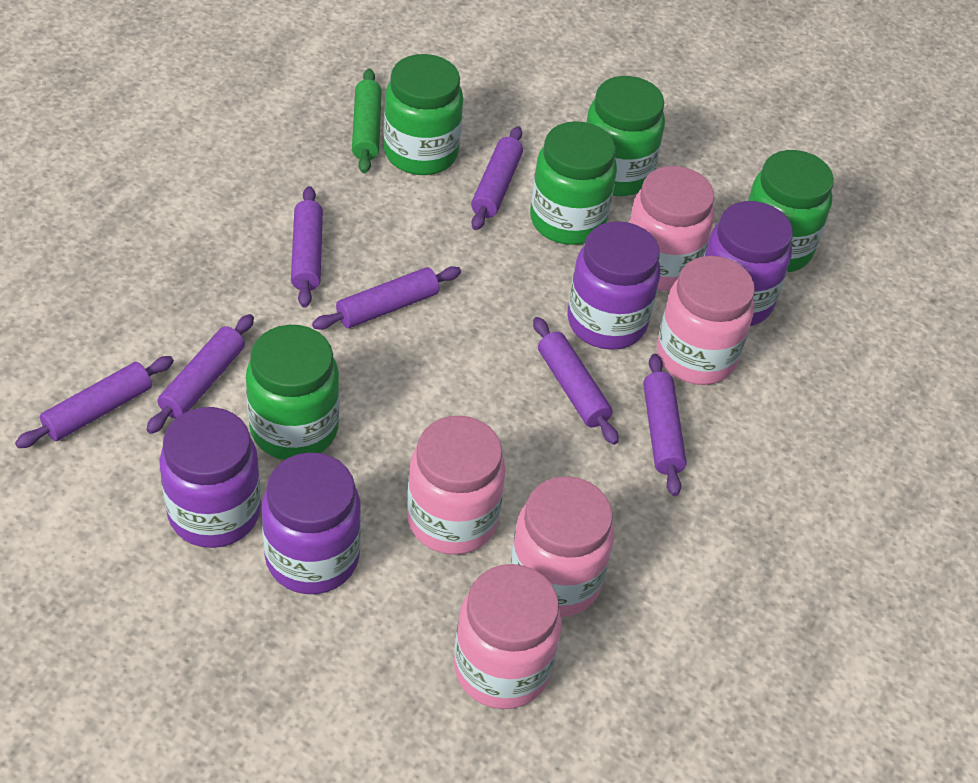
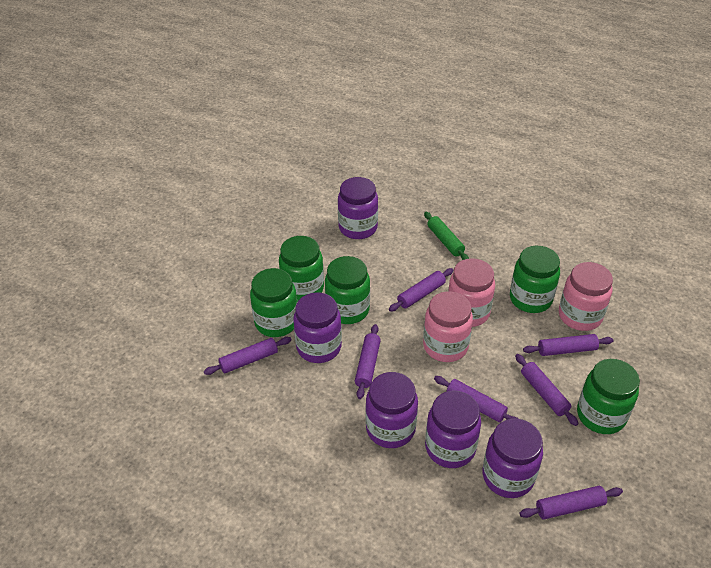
pink jar: [407,416,506,555] [454,564,562,709] [510,476,614,617] [629,166,715,291] [657,256,755,385] = 5 -> [423,291,473,362] [448,258,495,327] [559,262,613,331] = 3
purple jar: [159,407,261,548] [262,452,361,594] [567,221,660,350] [704,201,793,326] = 4 -> [293,292,342,363] [338,177,378,239] [365,372,418,448] [425,391,481,468] [482,419,543,498] = 5

